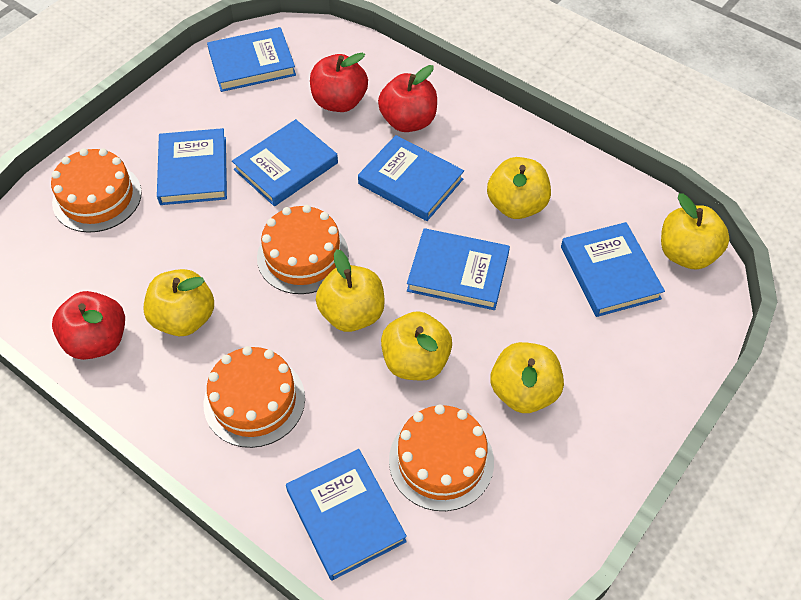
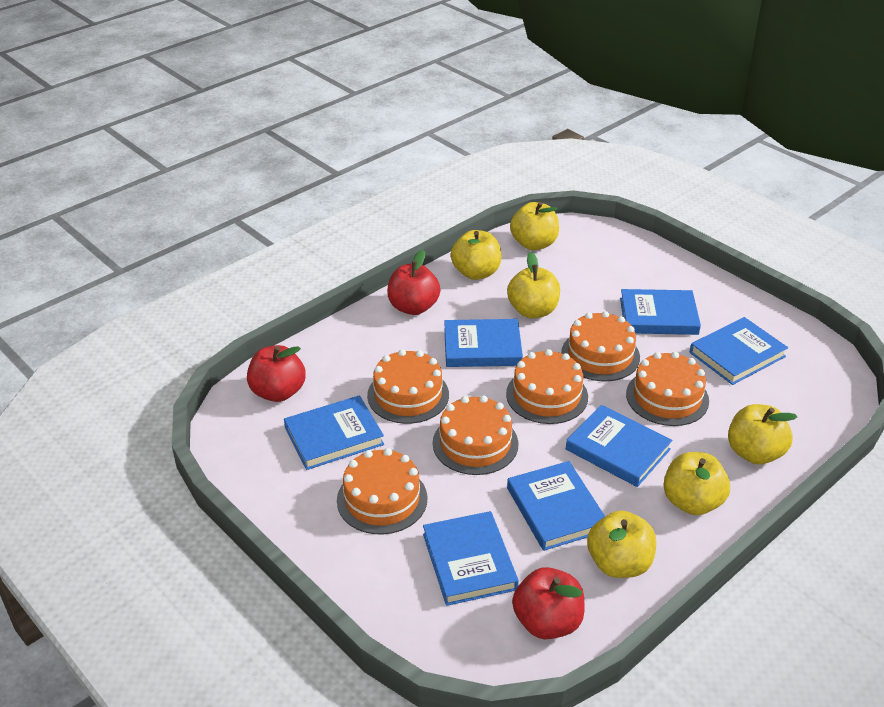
orange cake: [51,148,142,233] [204,346,305,448] [257,205,349,294] [389,404,494,511] = 4 -> [337,448,428,535] [367,349,449,424] [433,396,519,475] [506,349,588,424] [561,311,640,381] [626,352,709,426] = 6

